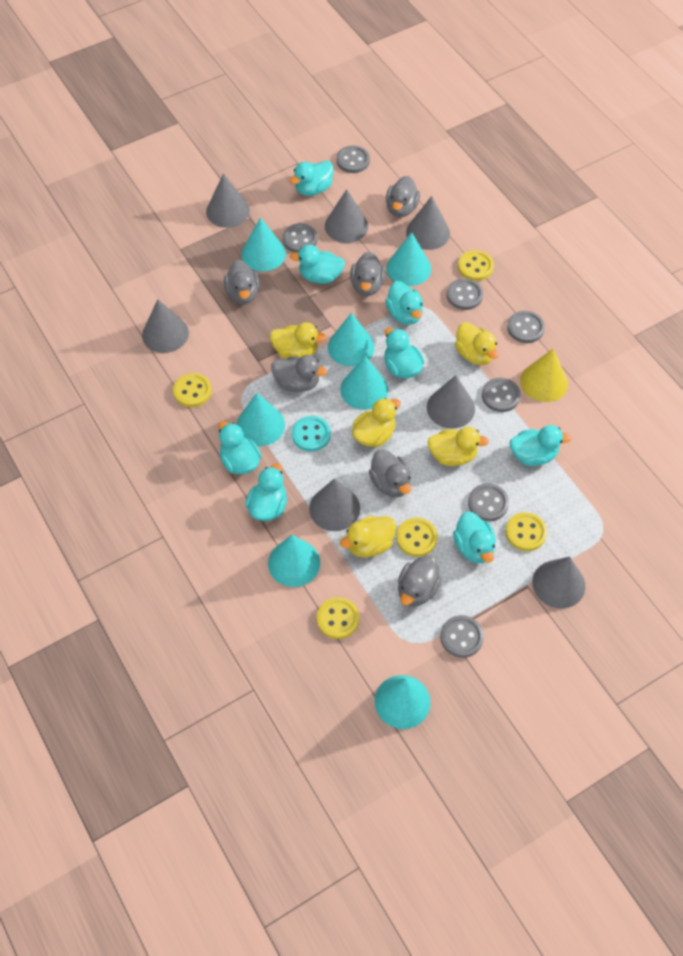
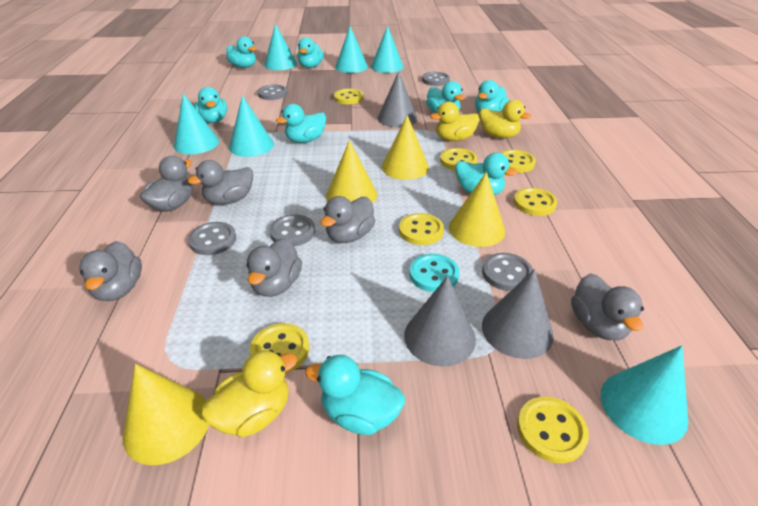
grey button: [282,223,318,252] [336,146,370,173] [440,615,484,658] [447,278,483,310] [468,483,509,521] [482,378,521,412] [507,311,545,343] = 7 -> [188,222,236,255] [257,85,287,100] [270,214,315,246] [422,72,450,86] [482,253,533,291] = 5
grey cone: [142,299,189,353] [206,174,250,228] [309,478,360,531] [325,189,368,243] [406,196,450,250] [427,375,475,429] [532,557,585,609] = 7 -> [377,71,418,128] [404,276,476,367] [482,269,554,359] = 3
turquoise cone: [236,393,285,446] [241,217,286,271] [268,535,320,587] [328,313,374,366] [340,356,388,410] [375,675,431,729] [386,232,431,286] = 7 -> [174,93,219,154] [229,96,274,157] [264,24,297,70] [335,26,368,73] [371,26,403,73] [601,346,688,445] = 6
yellow button: [173,373,212,407] [317,597,359,639] [396,518,437,557] [458,250,494,281] [506,512,547,551] = 5 -> [250,323,310,373] [334,88,364,104] [399,213,444,245] [440,148,477,170] [501,150,536,173] [514,188,557,216] [517,397,589,463] = 7
yellow cone: [520,348,568,402] = 1 -> [123,364,209,465] [326,140,377,204] [382,115,429,180] [449,172,505,247] = 4
yellow duck: [270,322,326,359] [340,516,396,557] [352,398,401,447] [427,427,489,466] [455,322,499,365] = 5 -> [201,350,298,437] [430,102,479,141] [479,100,531,138] = 3

